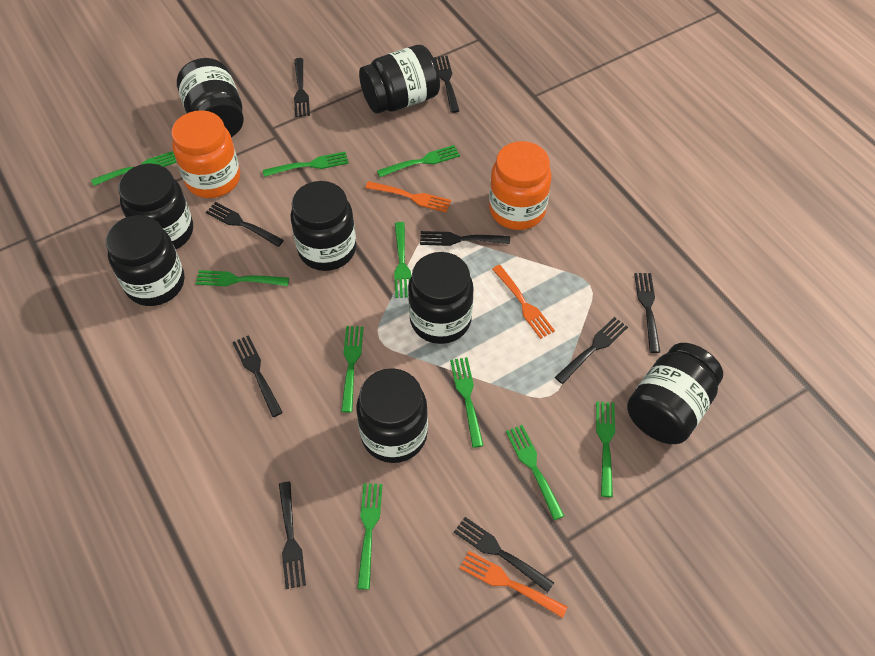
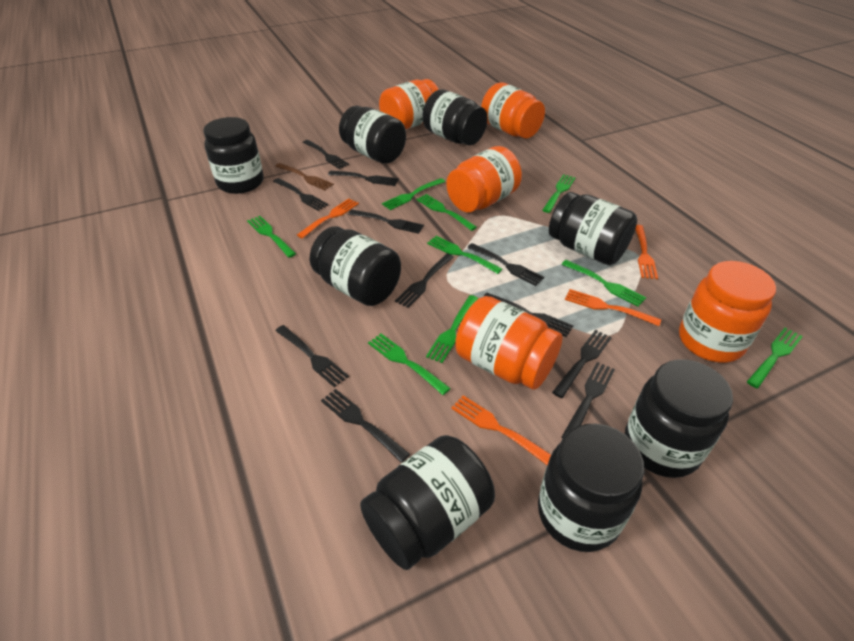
black fork: [206,202,284,247] [233,335,283,417] [279,482,306,589] [294,58,310,117] [420,231,510,246] [434,56,459,113] [454,517,554,593] [555,317,628,384] [634,273,660,353] = 9 -> [273,178,328,211] [275,325,349,387] [303,140,349,169] [321,389,410,463] [328,171,399,186] [348,209,424,234] [395,253,454,308] [467,243,544,286] [483,293,574,337] [552,330,612,398] [561,362,615,438] = 11
brown fork: none = 0 -> [275,163,334,190] = 1
green fork: [91,151,177,186] [195,270,289,286] [263,152,349,177] [341,326,364,413] [357,483,383,590] [377,145,460,177] [394,222,411,298] [450,357,484,448] [506,425,564,520] [596,401,615,497] = 10 -> [247,216,296,258] [368,334,451,395] [382,178,445,210] [416,194,477,231] [426,295,478,363] [427,236,502,274] [542,174,576,213] [561,260,646,307] [747,328,803,388] = 9
orange fork: [365,181,451,212] [460,551,568,618] [492,265,555,339] = 3 -> [297,198,359,239] [451,395,551,465] [565,289,661,326] [635,225,658,279] = 4
orange jar: [171,110,240,198] [489,141,552,230] = 2 -> [379,79,439,130] [446,146,522,212] [455,296,563,389] [481,82,545,139] [679,261,776,363] = 5

